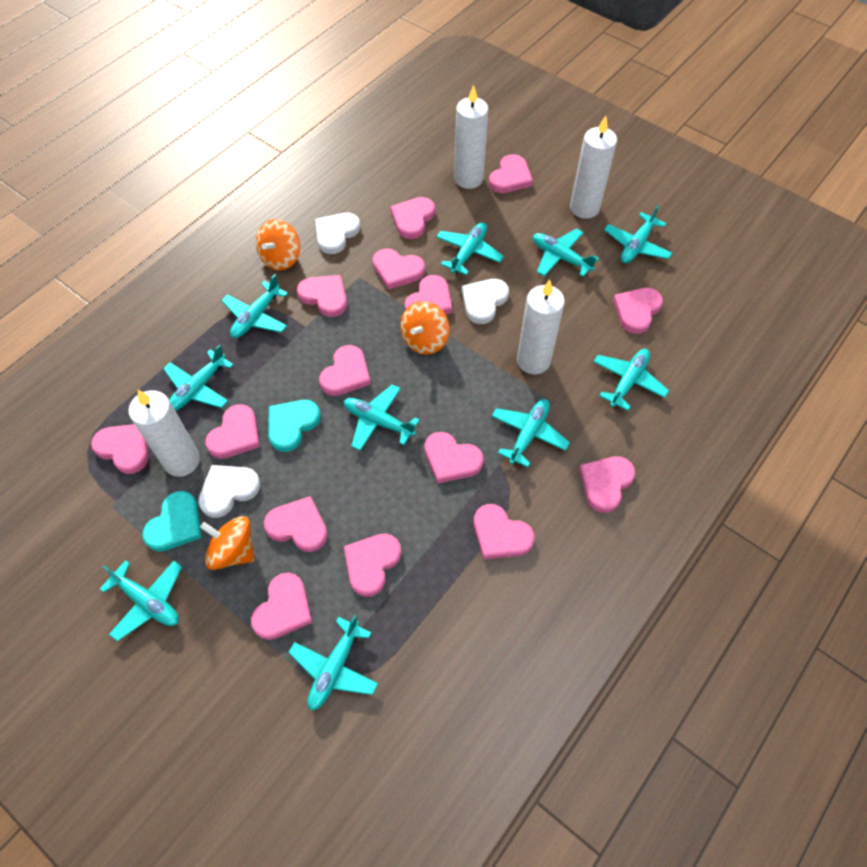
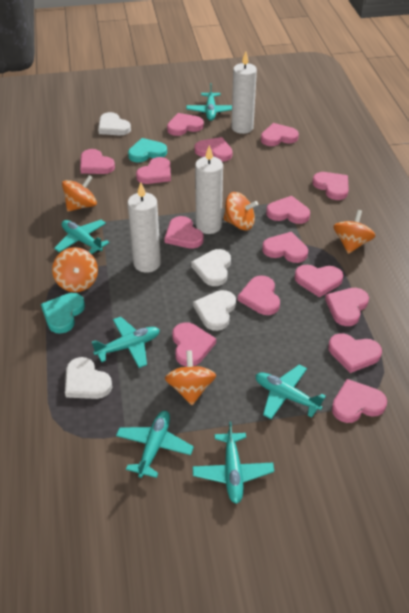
orange spinning top: [200,516,255,570] [256,219,300,270] [401,301,449,355] = 3 -> [52,247,98,292] [62,175,97,212] [165,350,216,405] [223,192,258,230] [333,210,375,254] = 5
turquoise plane: [100,560,182,642] [163,345,234,411] [221,274,288,338] [288,615,378,711] [344,384,420,451] [436,222,504,275] [492,399,570,467] [533,229,599,277] [593,349,669,411] [604,205,672,263] = 10 -> [54,220,110,254] [92,317,160,368] [116,411,194,478] [186,83,232,121] [192,422,274,504] [255,365,326,419] = 6
white candle: [129,390,200,477] [454,85,488,189] [517,279,565,375] [570,116,617,219] = 4 -> [127,182,161,273] [195,145,223,234] [231,51,257,134] = 3
white heart: [198,465,261,518] [315,213,360,254] [461,279,509,324] = 3 -> [65,357,112,399] [98,112,131,135] [191,249,231,286] [193,290,236,331] = 4

